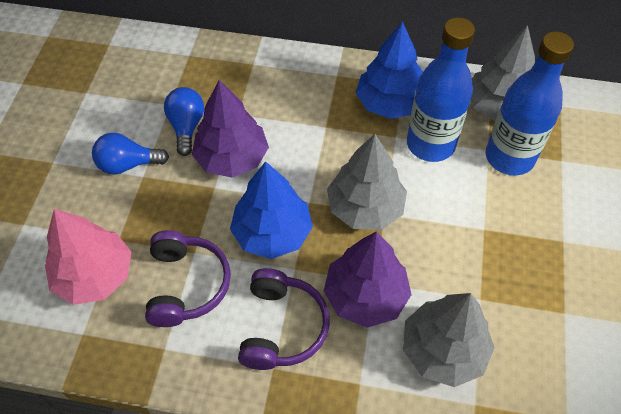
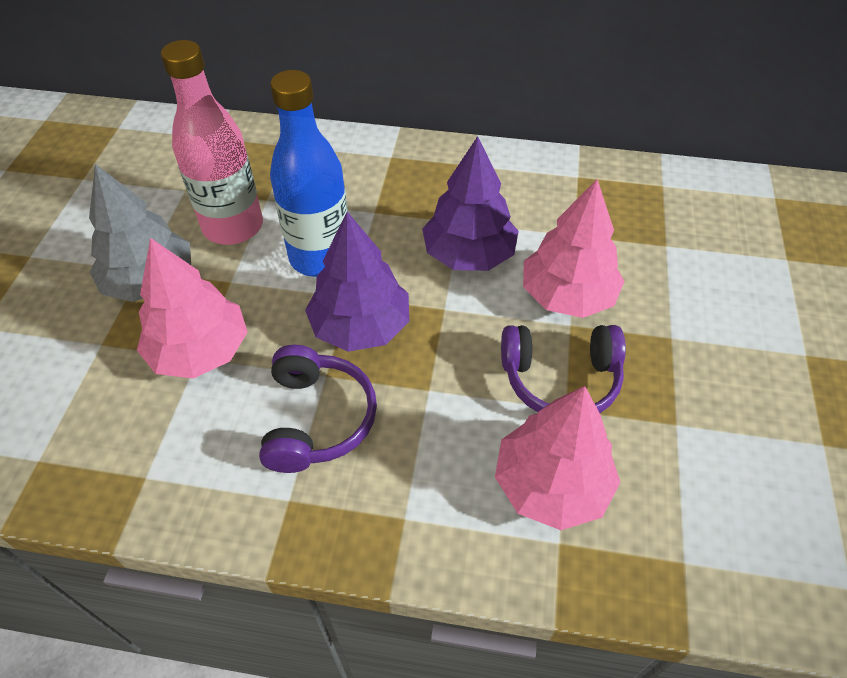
blue bottle: [407,17,475,162] [486,31,574,175] = 2 -> [270,70,348,277] = 1
blue light bulb: [92,133,169,175] [164,87,204,156] = 2 -> none = 0
blue tree: [230,162,313,259] [356,22,423,119] = 2 -> none = 0
grey tree: [327,134,407,230] [403,293,495,387] [470,25,535,121] = 3 -> [89,164,191,302] = 1
pink bottle: none = 0 -> [161,40,263,245] = 1
pink tree: [45,209,131,305] = 1 -> [137,238,248,379] [495,386,620,530] [523,179,625,318] = 3

